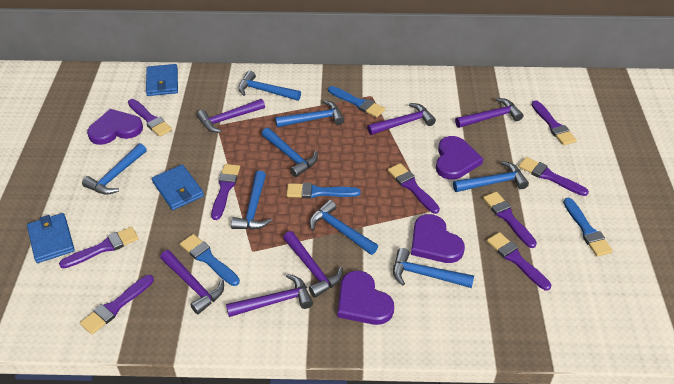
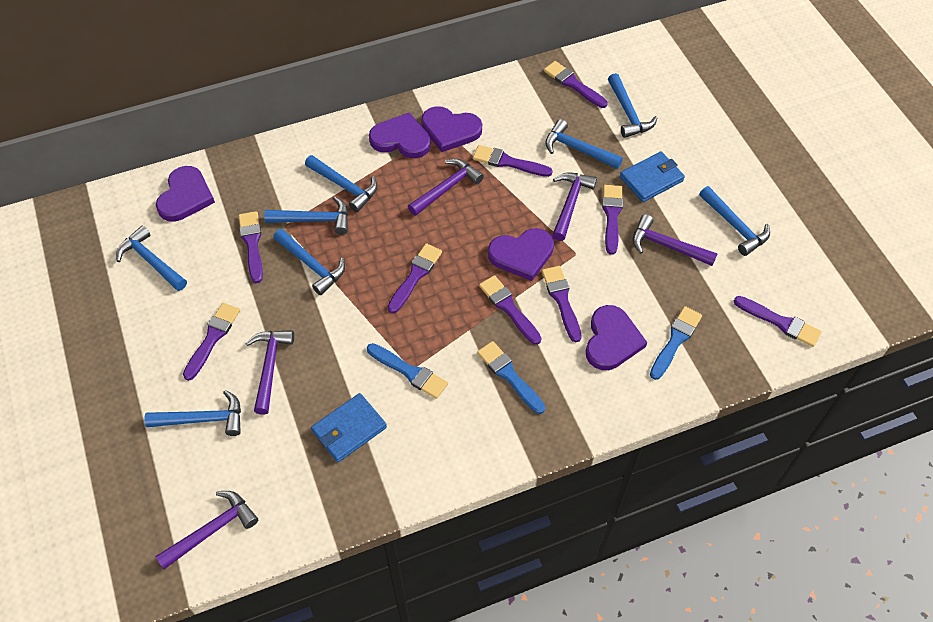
blue brush: [180,234,240,286] [287,183,360,198] [328,86,385,117] [563,198,613,257] = 4 -> [367,343,448,399] [477,341,545,414] [650,306,702,380] = 3
blue wallet: [27,213,75,263] [146,64,178,96] [152,164,204,210] = 3 -> [311,393,387,462] [620,151,685,202] = 2
purple hammer: [160,250,224,314] [197,99,265,133] [226,274,313,317] [283,231,343,298] [367,103,436,135] [455,98,523,128] = 6 -> [155,491,258,569] [246,330,294,415] [408,159,484,216] [552,172,597,241] [633,214,718,266] = 5
purple heart: [87,109,143,145] [338,271,394,325] [411,214,465,263] [436,136,483,180] = 4 -> [156,166,215,222] [369,112,431,158] [421,106,482,152] [488,228,554,281] [586,305,647,370] = 5

